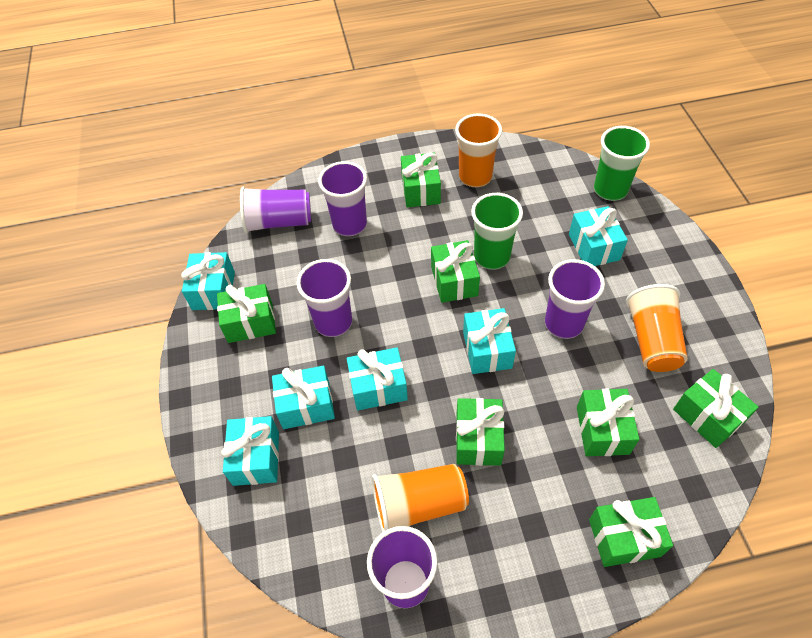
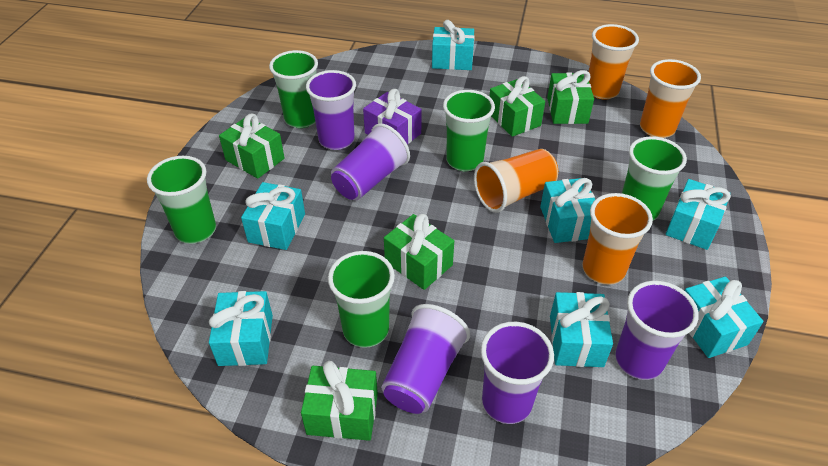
green cup: [471,193,523,270] [594,126,650,201] = 2 -> [147,156,216,244] [269,50,318,128] [328,251,395,348] [443,90,495,171] [622,136,687,221] = 5
green gift: [217,284,276,343] [401,153,441,207] [431,240,480,303] [456,398,505,466] [577,389,639,456] [589,497,673,567] [673,369,759,448] = 7 -> [219,114,285,179] [301,361,378,441] [384,214,454,290] [489,76,545,137] [547,70,594,124] = 5
orange cup: [372,464,469,532] [455,113,502,187] [626,284,688,372] = 3 -> [474,149,558,213] [582,193,653,285] [589,24,639,100] [640,59,701,138] = 4
purple gift: none = 0 -> [363,89,422,144] = 1
turquoise gift: [181,252,235,310] [221,416,279,486] [272,366,335,429] [347,347,408,411] [463,308,516,374] [569,206,628,266] = 6 -> [209,291,273,366] [241,182,305,250] [432,20,475,70] [540,178,595,243] [550,292,613,367] [666,179,731,250] [685,276,764,358] = 7

